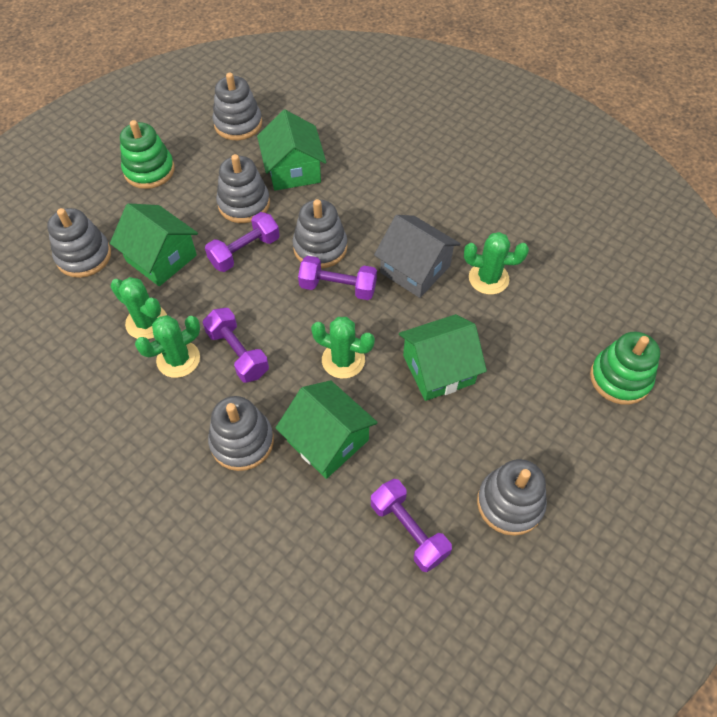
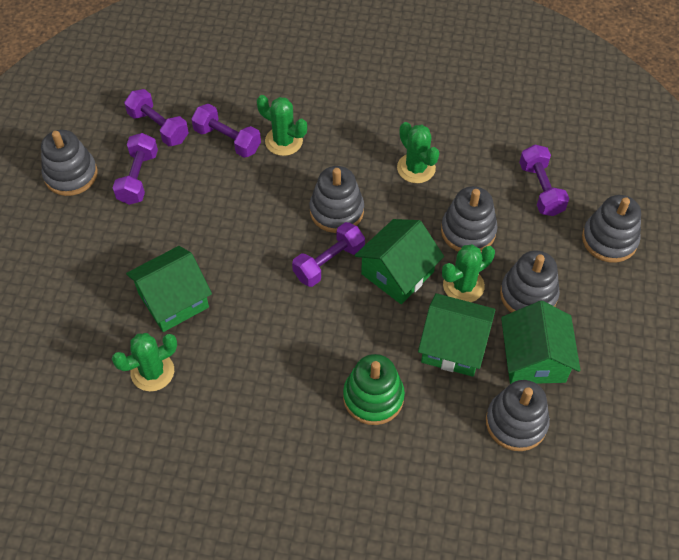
green stacking toy: [120,120,175,189] [590,332,660,405] = 2 -> [343,354,405,425] = 1
grey house: [374,215,460,298] = 1 -> none = 0
purple dumbbell: [203,308,269,383] [205,212,280,272] [298,256,377,300] [371,479,452,572] = 4 -> [113,133,158,205] [124,89,189,146] [191,104,261,158] [292,222,365,287] [519,145,569,216] = 5

